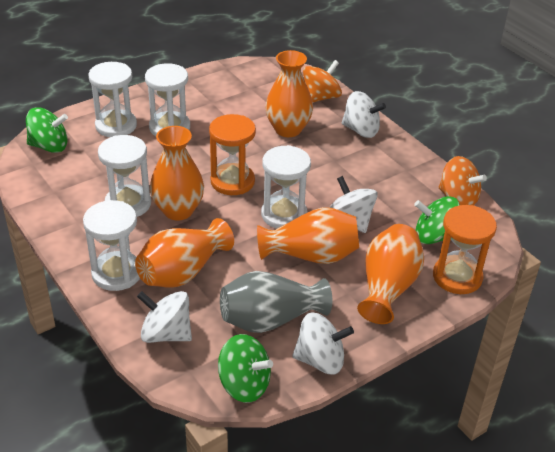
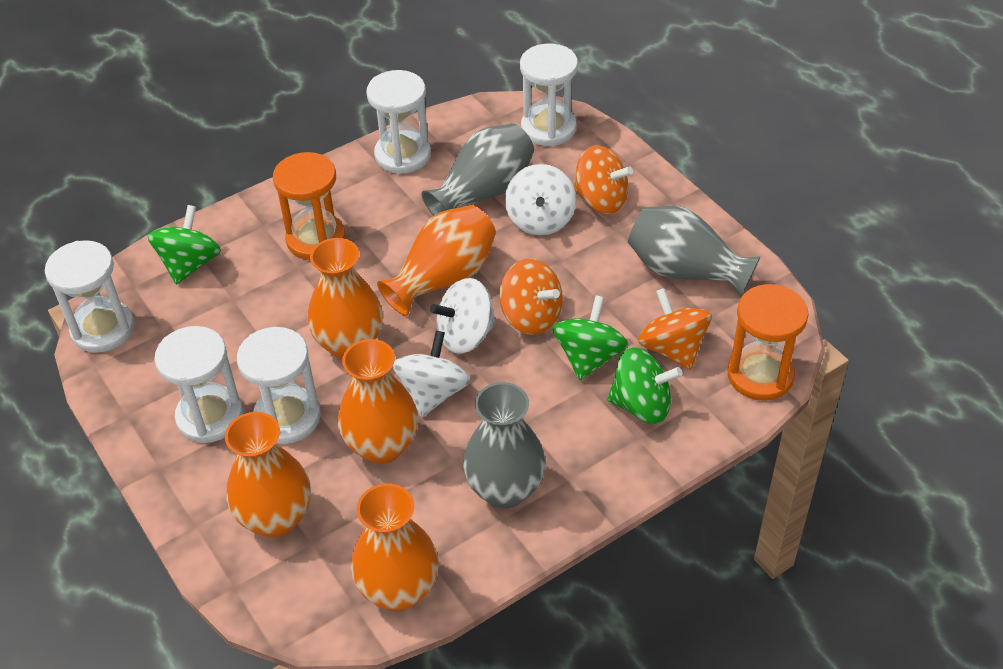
grey vase: [220,271,332,333] = 1 -> [422,123,534,216] [463,382,546,508] [628,206,760,297] = 3
orange spinning top: [303,60,342,103] [439,156,487,205] = 2 -> [499,259,563,335] [574,145,633,214] [638,288,712,370] = 3
white spinning top: [137,291,192,343] [292,312,354,374] [329,176,378,233] [342,91,386,138] = 4 -> [393,330,470,417] [430,278,496,354] [505,164,576,236] = 3

